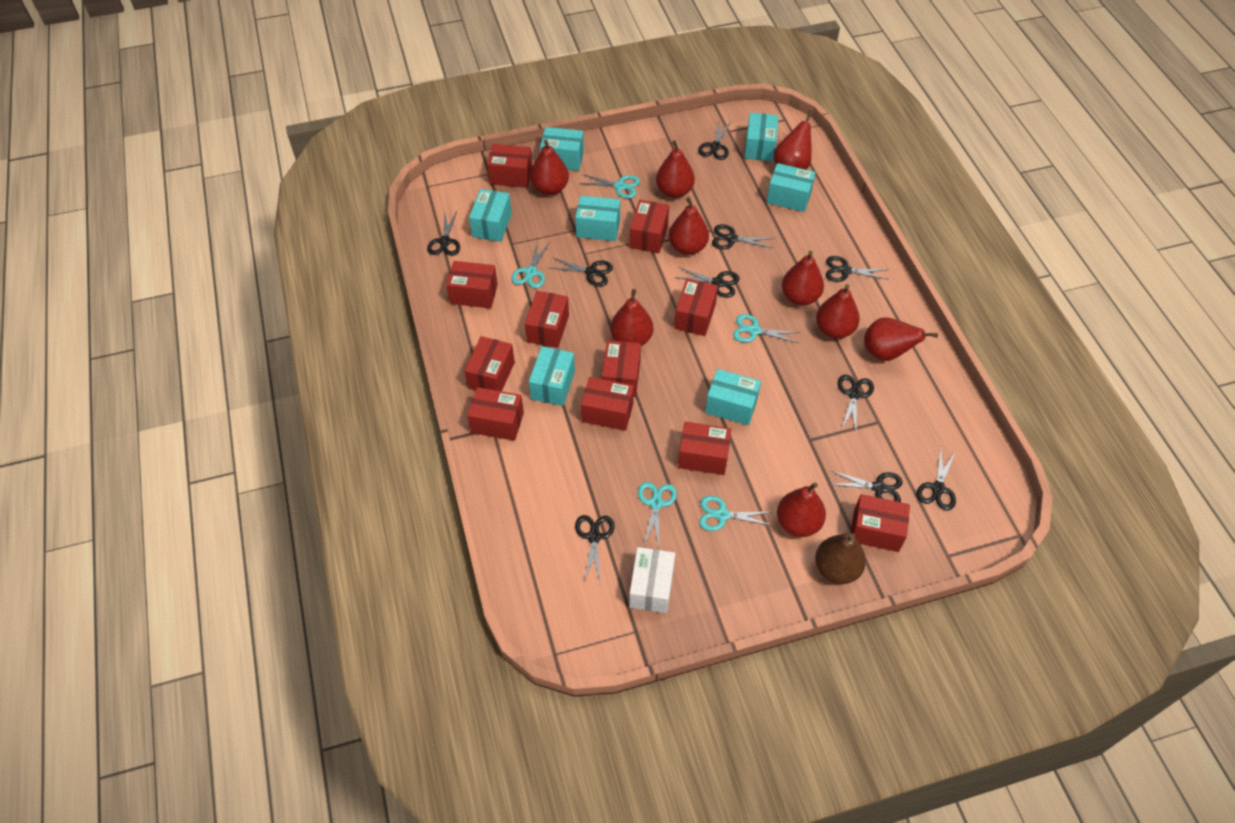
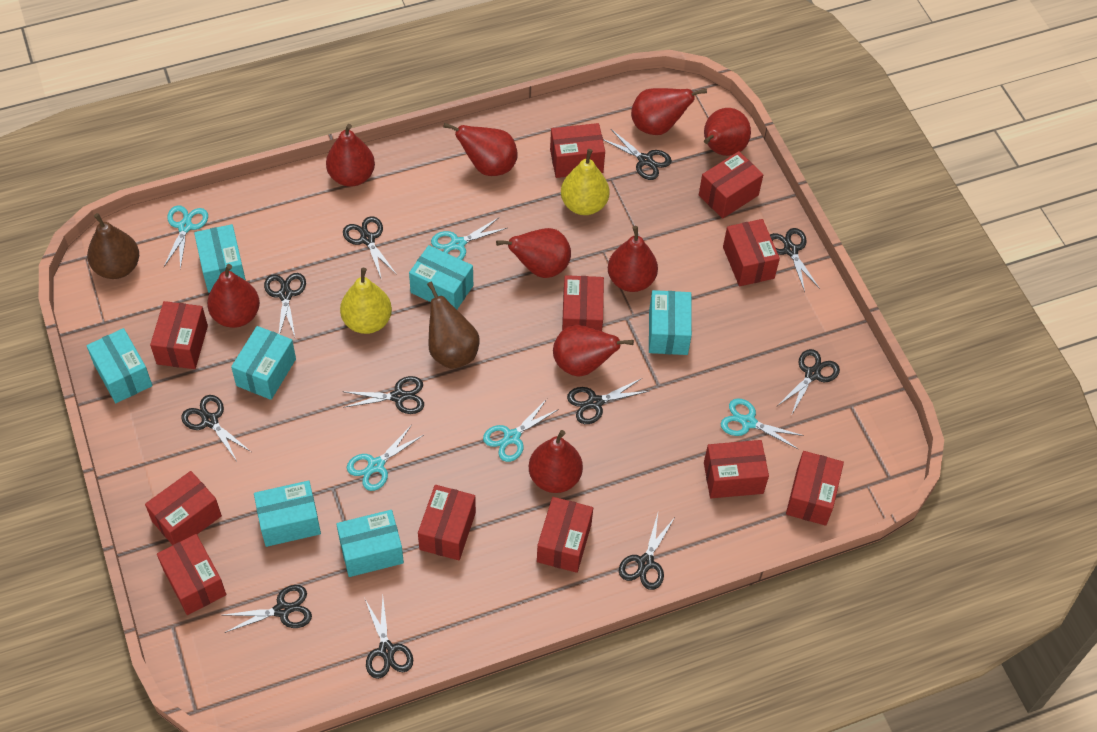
black scissors: [427,210,460,256] [550,257,613,287] [575,515,615,583] [674,267,740,298] [698,122,730,160] [712,224,775,249] [826,256,889,282] [829,471,903,502] [838,375,874,430] [917,447,956,510] = 10 -> [181,395,251,460] [224,585,312,633] [264,273,306,336] [343,216,397,278] [343,376,424,414] [365,596,413,679] [567,378,650,424] [603,129,672,180] [619,513,675,590] [770,228,820,292] [777,349,840,416] = 11
brown pear: [815,533,866,584] = 1 -> [87,213,139,279] [427,282,480,369] = 2
white box: [629,547,675,613] = 1 -> none = 0
yellow pear: none = 0 -> [340,267,392,334] [561,149,609,215] = 2

